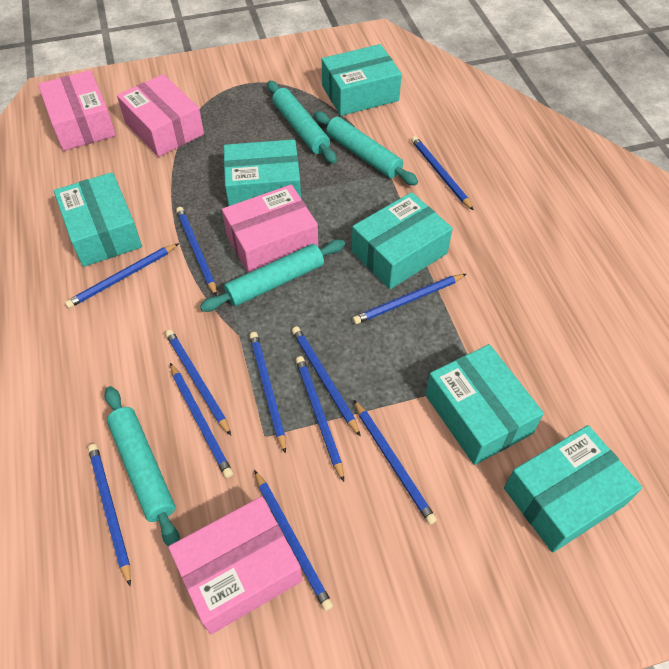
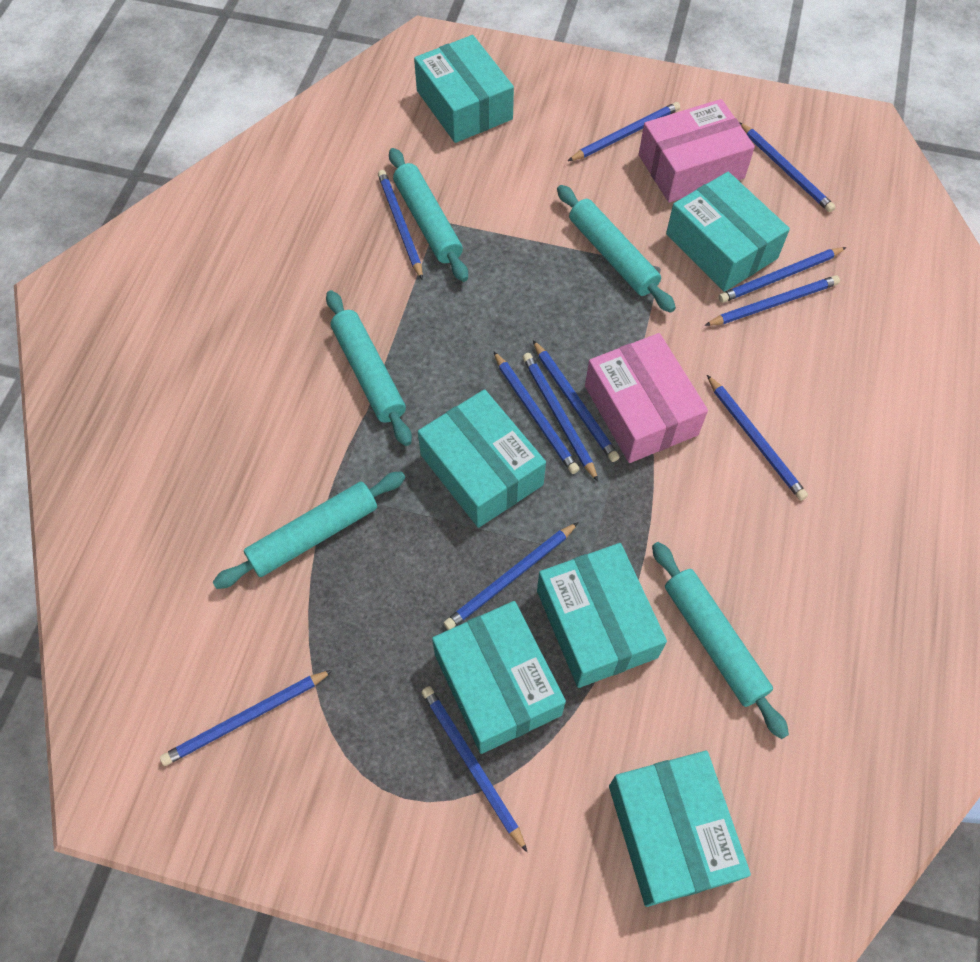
pink box: [38,70,116,151] [117,74,204,157] [168,496,302,634] [222,185,318,273] = 4 -> [585,333,708,463] [639,99,755,203] = 2
turquoise rolling pin: [105,386,180,547] [200,240,345,312] [267,81,337,164] [314,111,418,185] = 4 -> [213,471,405,589] [326,290,412,446] [389,148,468,282] [557,185,676,313] [652,542,789,739] = 5

